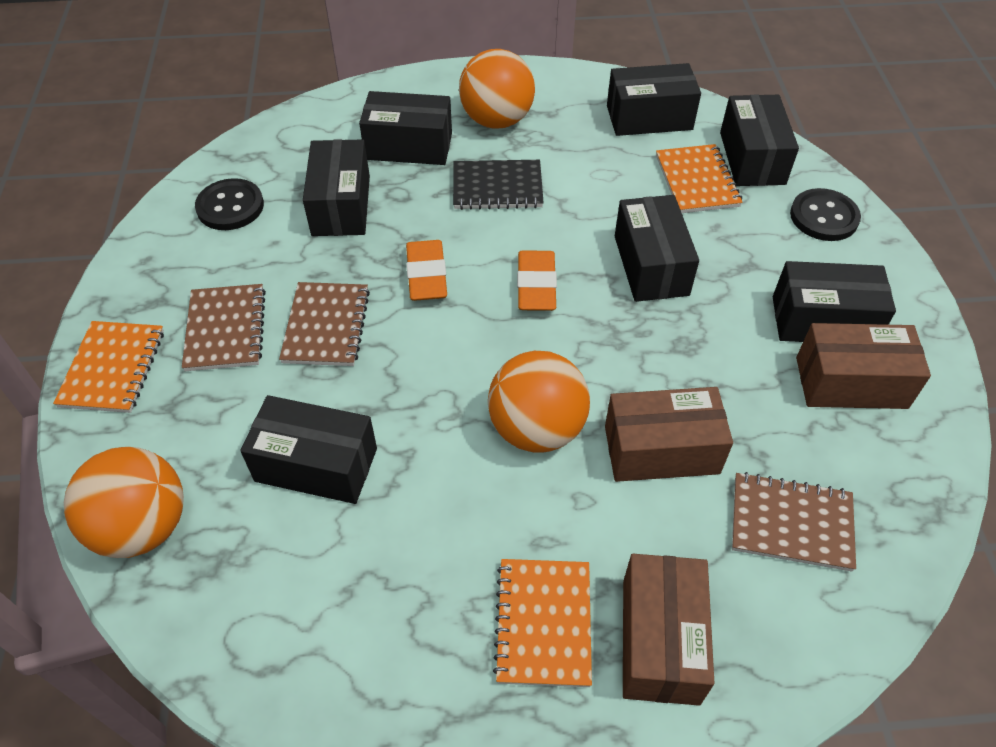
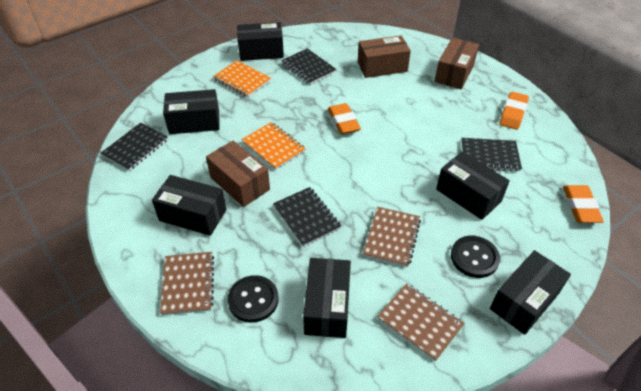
black box: [240,395,377,504] [303,139,370,236] [359,91,452,165] [607,63,701,136] [615,195,699,302] [720,95,799,186] [773,261,896,342] = 7 -> [152,175,226,236] [163,89,220,134] [237,22,284,61] [303,258,351,338] [436,152,510,220] [490,250,571,335] = 6
black notebook: [453,160,544,210] = 1 -> [101,123,168,171] [273,187,341,247] [281,48,336,85] [461,138,522,172] = 4
orange ball: [64,447,184,558] [459,49,535,129] [488,351,590,453] = 3 -> none = 0
orange eraser: [406,240,447,301] [517,250,557,311] = 2 -> [328,103,361,135] [500,92,529,130] [563,185,604,223] = 3
orange notebook: [53,321,164,413] [493,559,592,687] [656,144,743,213] = 3 -> [213,61,271,97] [241,122,306,170] = 2

